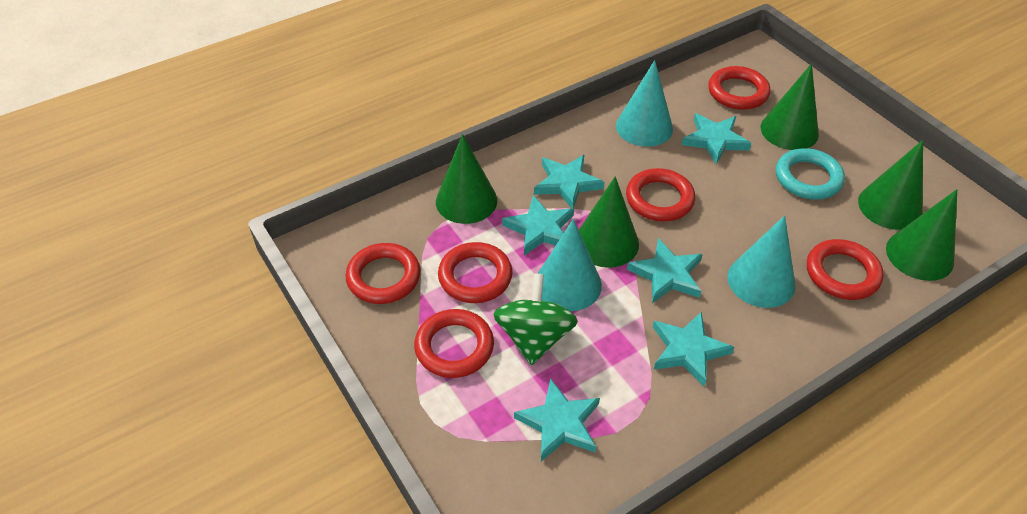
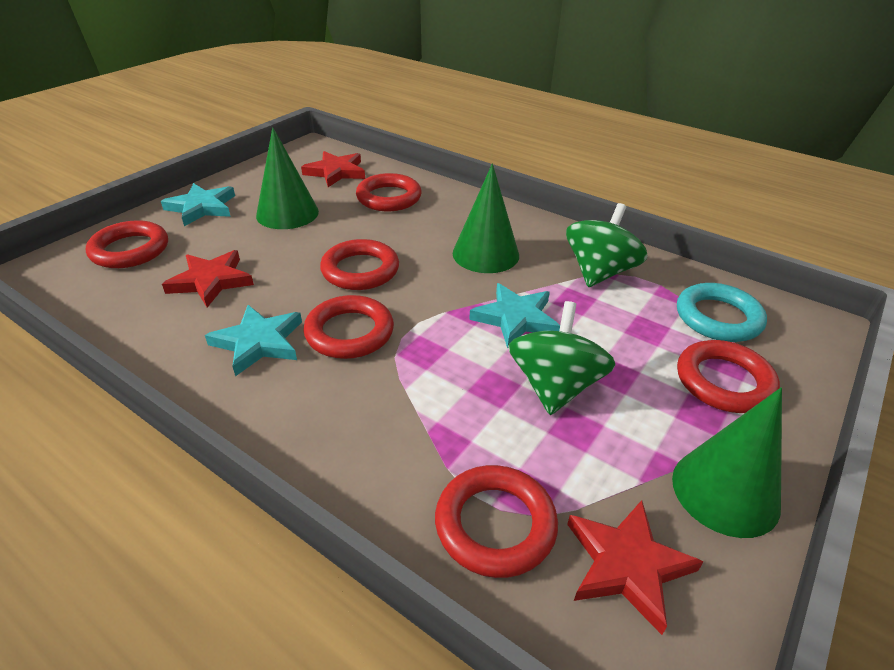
green cone: [436,134,497,224] [579,176,639,268] [761,64,819,150] [858,140,923,230] [886,189,957,281] = 5 -> [256,127,319,229] [453,164,519,273] [672,387,782,538] = 3
green spinning top: [493,273,578,365] = 1 -> [508,301,615,415] [566,203,648,287] = 2
red star: none = 0 -> [162,250,254,307] [301,151,365,187] [567,500,703,635] = 3
turquoise cone: [537,219,602,311] [616,60,673,147] [727,215,795,308] = 3 -> none = 0
turquoise star: [502,195,574,255] [514,378,600,461] [534,155,605,209] [627,238,703,303] [653,311,734,387] [681,113,752,164] = 6 -> [161,183,235,226] [205,305,302,376] [469,283,560,349] = 3

